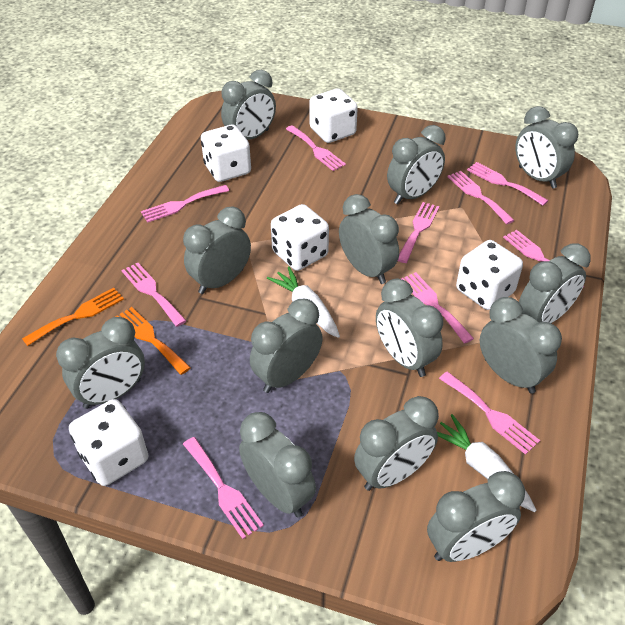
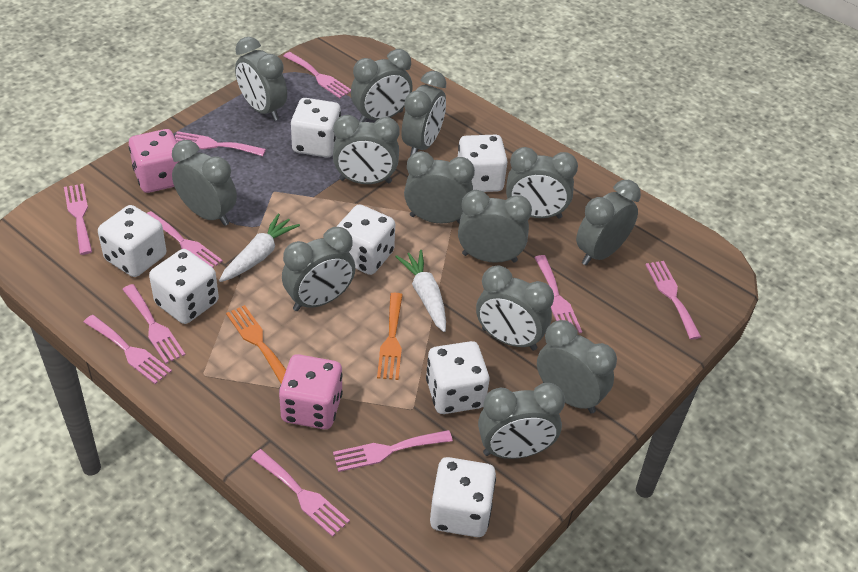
pink dice: none = 0 -> [129,129,179,193] [279,354,343,429] = 2
white dice: [69,399,149,486] [201,125,251,182] [271,204,329,271] [309,88,358,143] [456,240,523,310] = 5 -> [98,205,167,277] [149,249,219,324] [291,98,341,157] [337,204,395,275] [426,341,489,414] [430,457,496,537] [458,135,508,192] = 7

